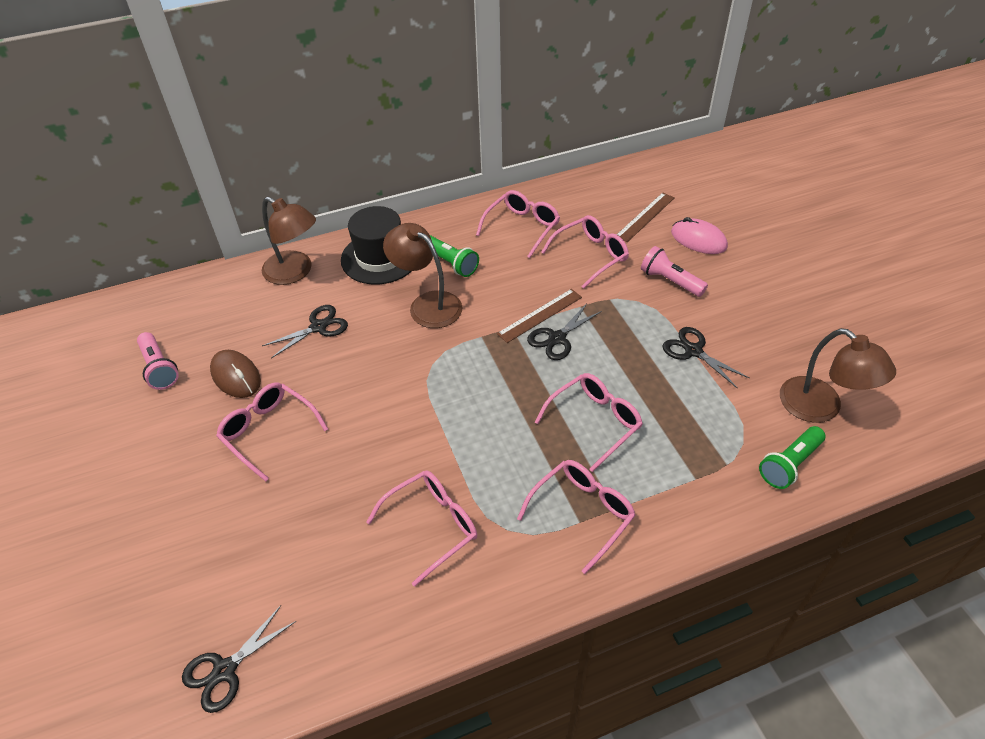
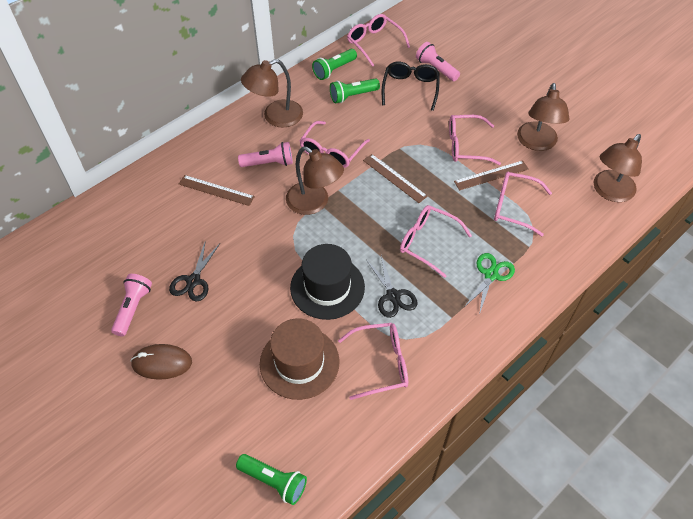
black glasses: none = 0 -> [382,62,440,111] = 1
black scissors: [182,606,296,713] [262,305,348,358] [527,303,602,360] [662,327,749,388] = 4 -> [169,240,220,302] [366,255,418,318] = 2
brown hat: none = 0 -> [260,318,340,400] = 1
brown lamp: [262,197,316,285] [383,223,462,328] [780,328,896,423] = 3 -> [241,59,303,128] [286,146,344,215] [517,83,569,151] [593,134,642,202] = 4
brown ruler: [497,289,582,343] [617,192,675,242] = 2 -> [179,175,255,206] [363,154,428,203] [454,160,529,190] = 3
green flashlight: [430,235,479,277] [759,426,825,489] = 2 -> [236,454,307,505] [312,49,357,80] [330,78,380,103] = 3
green scissors: none = 0 -> [464,253,515,315] = 1
pink flashlight: [137,332,179,390] [641,246,708,297] = 2 -> [111,274,152,337] [238,142,293,167] [416,42,460,81] = 3
pink mouse: [671,217,728,254] = 1 -> none = 0

